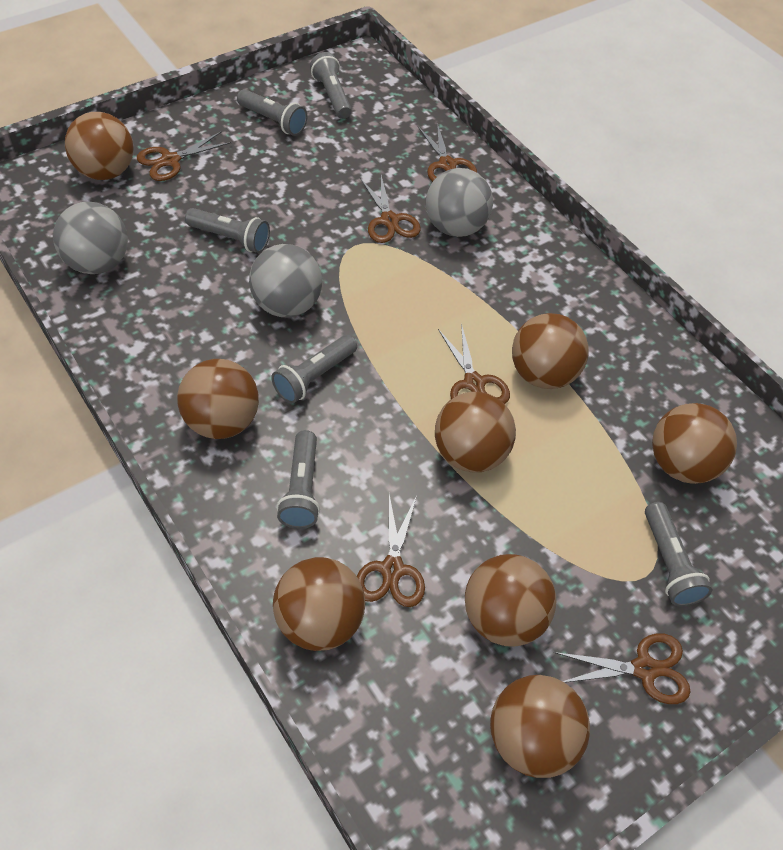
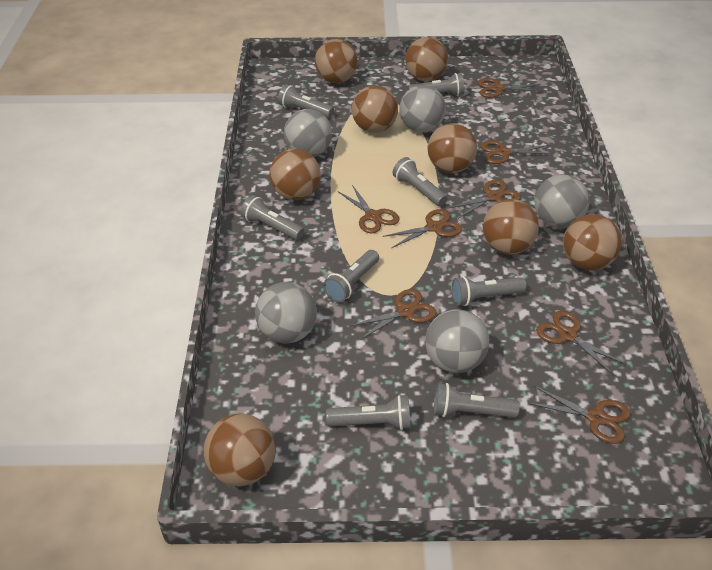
brown scissors: [137,132,232,181] [357,494,425,607] [360,175,421,243] [418,123,477,182] [438,323,510,404] [554,633,691,704] = 6 -> [338,185,400,233] [350,289,436,340] [383,209,462,248] [447,180,521,219] [478,78,543,98] [480,140,554,164] [528,387,631,444] [536,310,626,375] = 8
grey ball: [53,202,128,274] [249,244,322,318] [426,168,493,237] = 3 -> [255,282,317,344] [284,109,332,157] [399,85,446,132] [425,309,489,373] [535,175,589,228] = 5
grey flashlight: [185,208,270,253] [237,89,307,136] [271,335,357,404] [277,430,320,529] [310,52,352,119] [645,502,712,606] = 6 -> [241,195,304,240] [278,84,334,118] [323,250,379,302] [326,395,411,430] [393,157,447,206] [408,73,464,96] [434,383,520,418] [452,276,526,306] = 8

